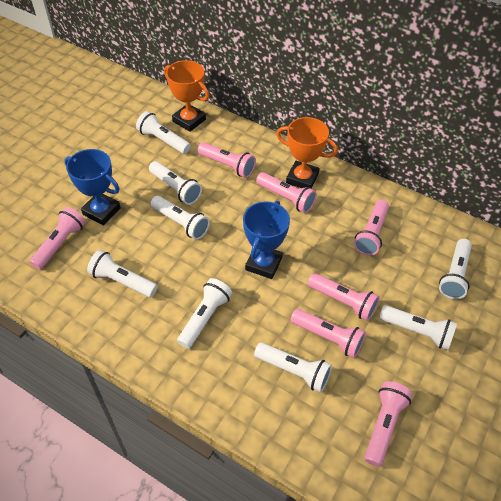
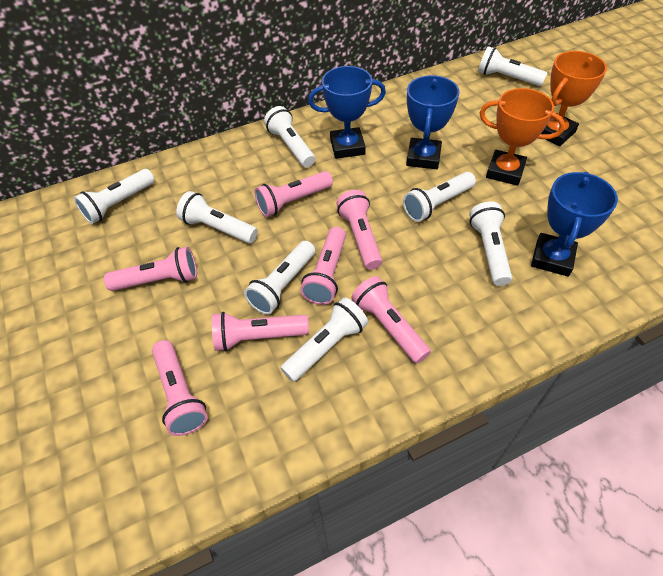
blue trophy: [64,149,121,226] [243,201,290,279] = 2 -> [308,66,386,159] [406,75,460,169] [531,172,618,277] = 3

